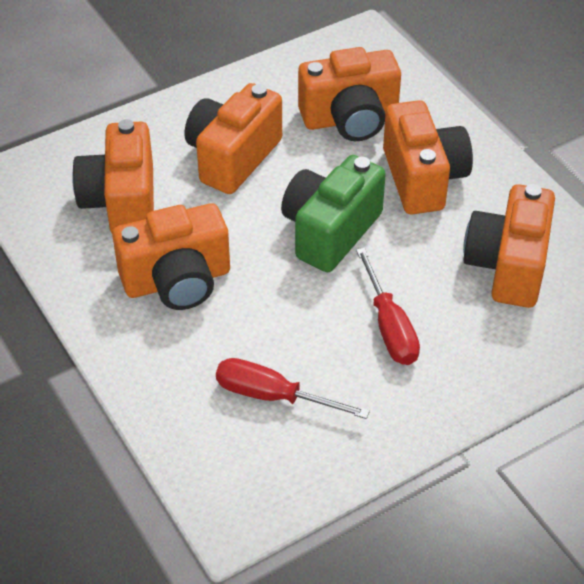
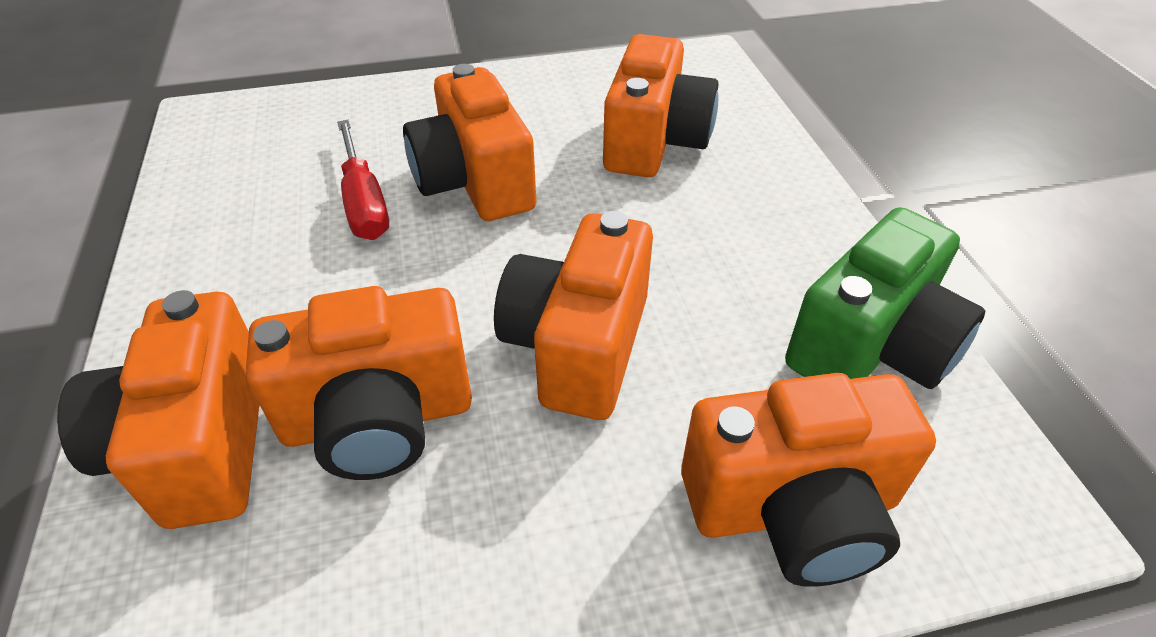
red screwdriver: [216,358,370,419] [356,248,420,365] = 2 -> [337,120,389,240] = 1

